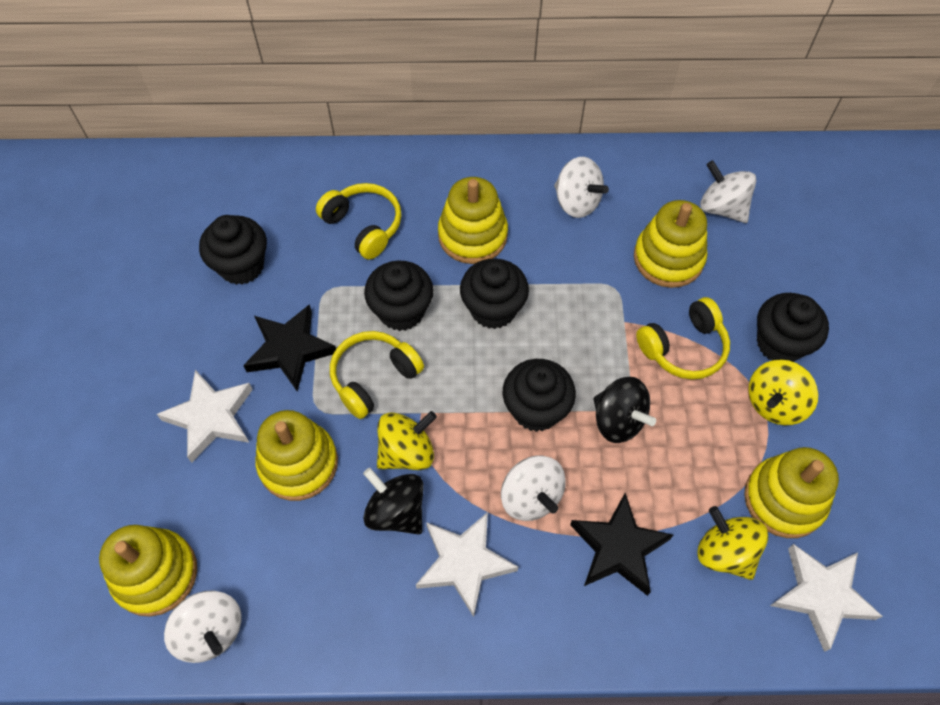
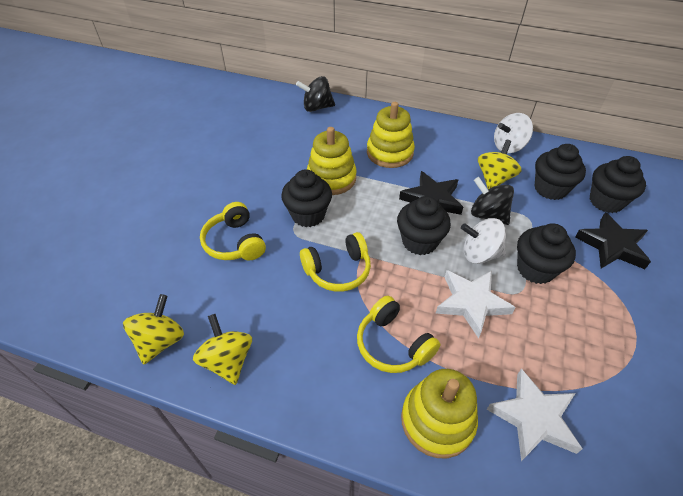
white spinning top: [164,590,242,663] [501,456,566,521] [554,157,609,218] [700,160,757,223] = 4 -> [461,218,506,264] [494,113,533,153] = 2
white star: [157,370,253,463] [416,512,518,617] [770,544,883,652] = 3 -> [436,270,515,338] [487,368,583,461] = 2
yellow stacking toy: [99,525,197,617] [255,410,338,501] [438,177,508,264] [634,200,707,288] [744,447,839,538] = 5 -> [307,127,357,195] [367,102,415,168] [401,369,478,458] = 3

